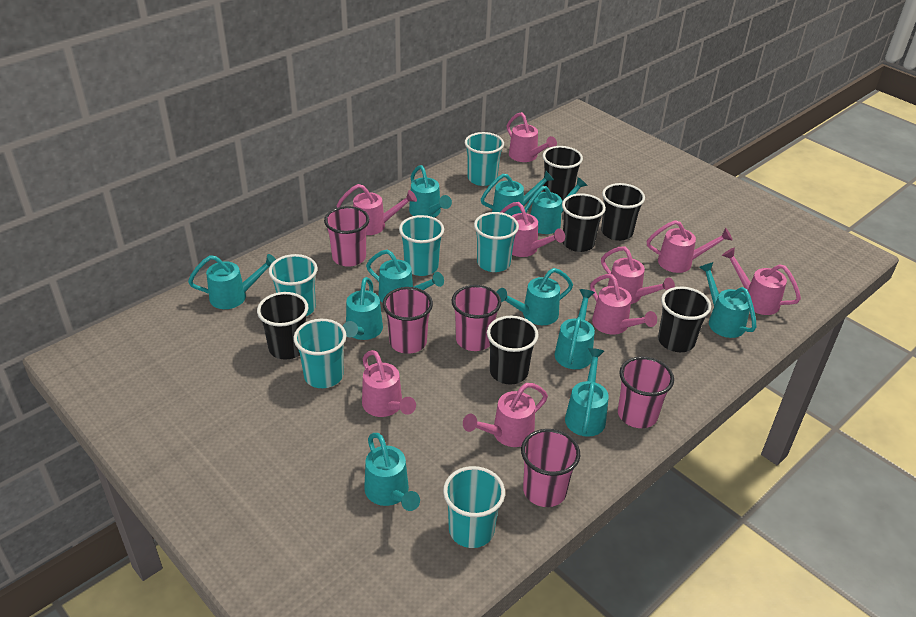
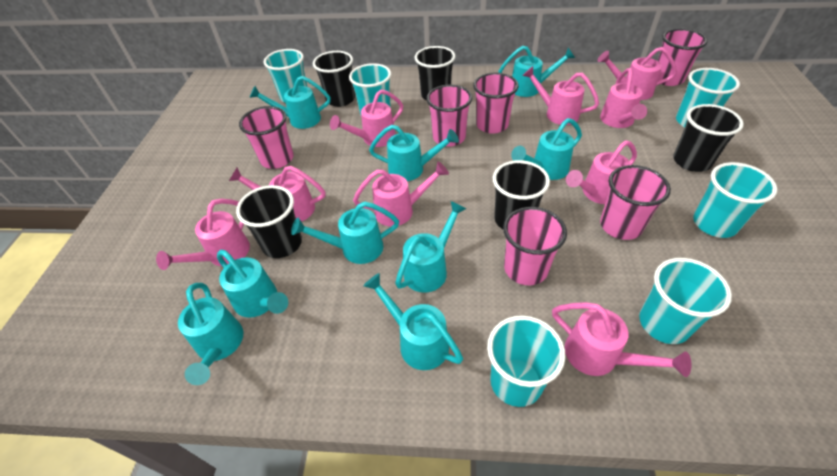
black cup: [257,292,308,359] [487,316,539,385] [542,146,583,200] [562,193,606,252] [601,183,645,241] [658,287,711,352] = 6 -> [236,185,302,258] [313,51,355,107] [414,46,455,101] [493,160,550,229] [673,104,744,172] = 5
pink cup: [324,206,369,267] [383,287,433,354] [451,285,501,351] [521,429,580,507] [618,356,674,428] = 5 -> [239,106,294,169] [426,85,472,147] [473,73,519,134] [503,207,567,285] [600,165,671,240] [657,29,708,86] = 6
turquoise watering can: [188,254,276,309] [343,277,383,340] [364,433,420,511] [366,250,444,303] [409,165,452,217] [481,171,554,216] [497,268,573,325] [524,177,588,234] [555,289,595,369] [565,348,609,437] [699,262,756,338] = 11 -> [178,283,243,385] [217,250,288,318] [250,76,331,129] [291,201,399,264] [363,273,463,370] [369,125,459,181] [395,201,467,293] [498,46,575,97] [511,118,582,180] = 9

